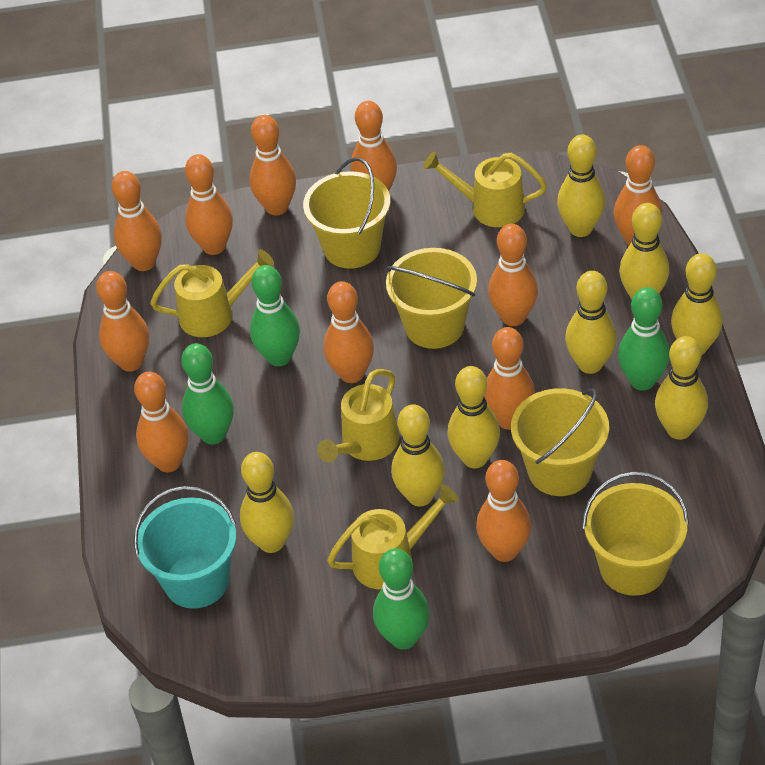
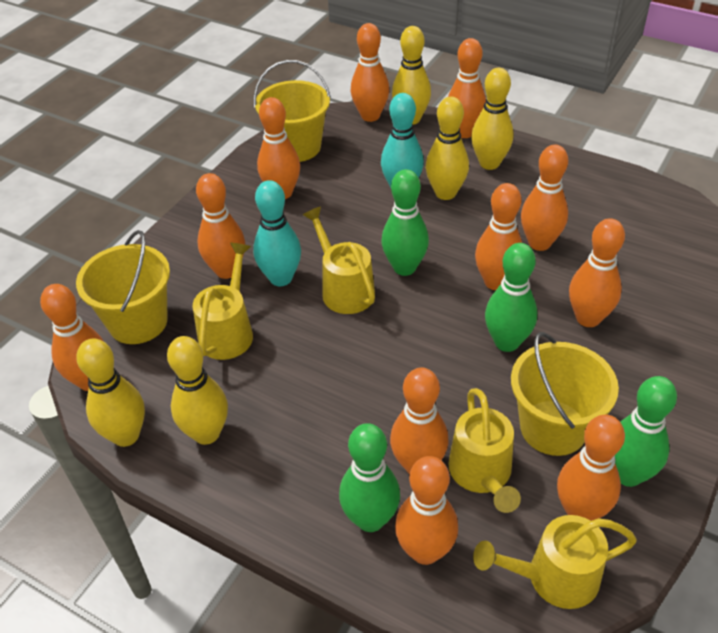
turquoise bowling pin: none = 0 -> [253,180,301,286] [381,93,424,188] = 2
turquoise bucket: [134,486,236,609] = 1 -> none = 0
yellow bowling pin: [240,452,294,553] [391,404,445,507] [447,366,500,468] [557,135,605,237] [565,271,616,374] [619,203,669,300] [655,336,708,440] [671,253,723,355] = 8 -> [76,338,145,447] [167,336,228,445] [392,26,431,125] [426,97,469,200] [471,68,513,170] = 5
yellow bucket: [303,157,390,269] [386,248,477,349] [511,388,609,496] [582,471,689,596] = 4 -> [76,230,170,344] [254,60,331,162] [511,332,619,456] = 3

